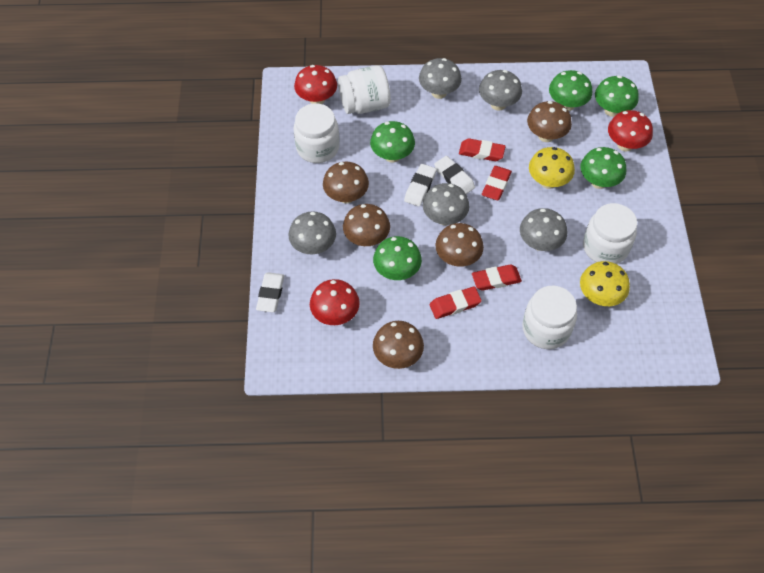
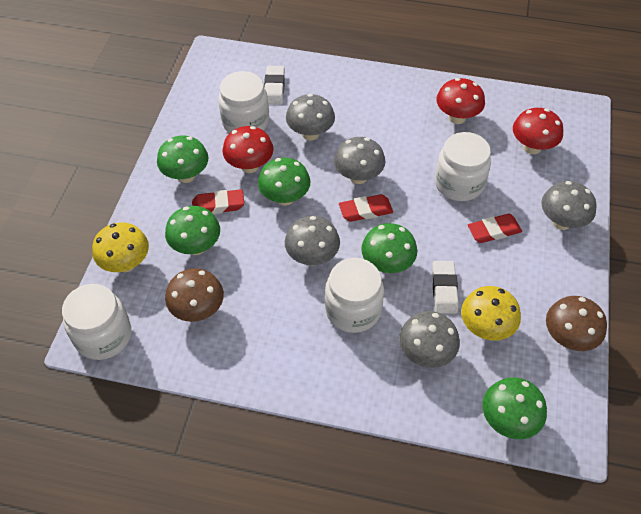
brown mushroom: [323,162,369,203] [343,204,390,246] [373,321,424,369] [435,223,484,267] [527,101,572,142] = 5 -> [165,268,224,322] [546,296,607,351] = 2
red eraser: [429,286,481,319] [459,138,506,161] [472,264,522,291] [482,166,512,200] = 4 -> [192,189,244,214] [339,194,393,222] [468,214,522,243] = 3
white eraser: [256,272,284,312] [404,164,437,207] [434,156,475,194] = 3 -> [264,66,285,104] [432,261,459,314] = 2

